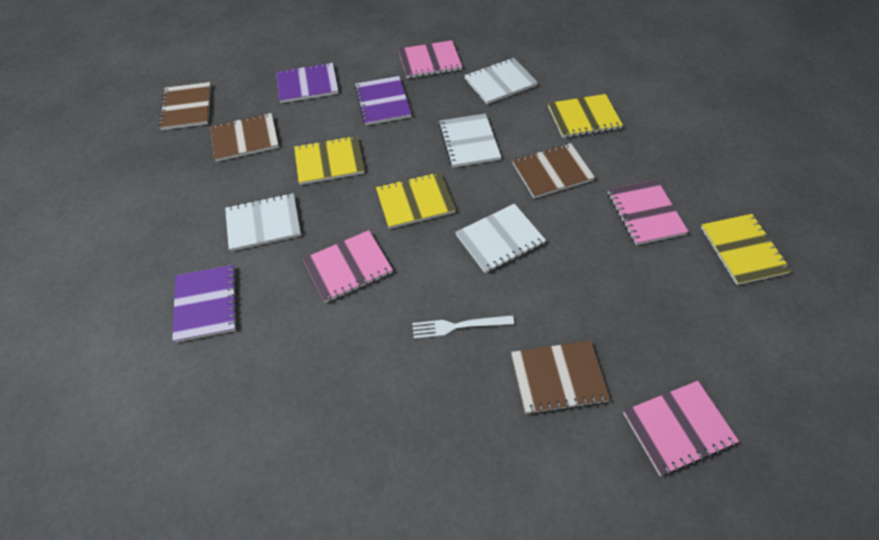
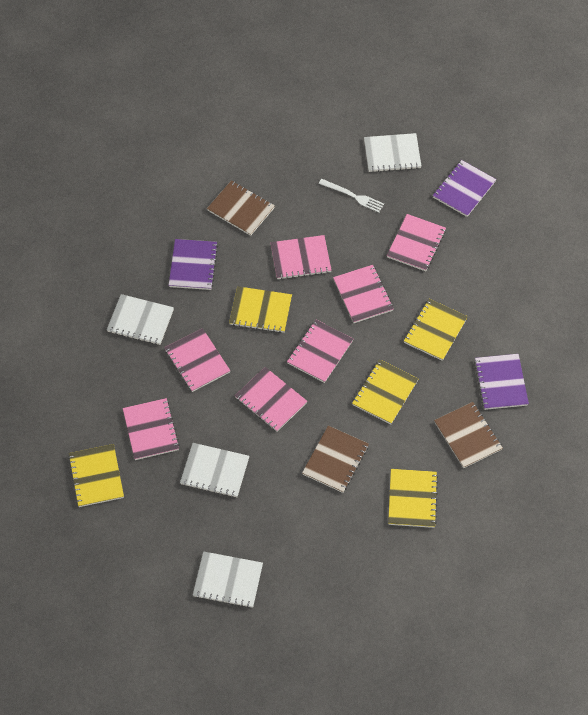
brown notebook: [158,82,211,130] [210,113,279,162] [511,341,610,415] [512,143,595,198] = 4 -> [207,180,275,236] [302,426,369,493] [434,402,503,468] = 3
pink notebook: [303,230,393,303] [398,40,462,79] [608,180,689,245] [623,381,739,476] = 4 -> [123,398,180,460] [164,328,231,392] [235,367,307,432] [270,235,332,280] [287,320,353,383] [333,265,394,323] [387,214,446,271] = 7
yellow notebook: [294,136,365,185] [376,172,456,229] [548,94,623,138] [701,214,792,285] = 4 -> [68,444,124,507] [229,286,292,333] [352,360,418,424] [388,469,438,528] [404,299,468,361] = 5

